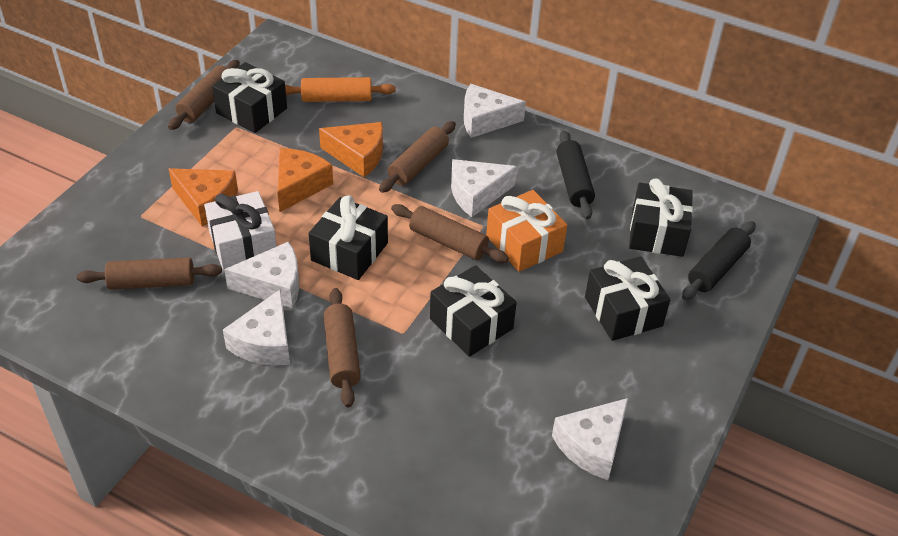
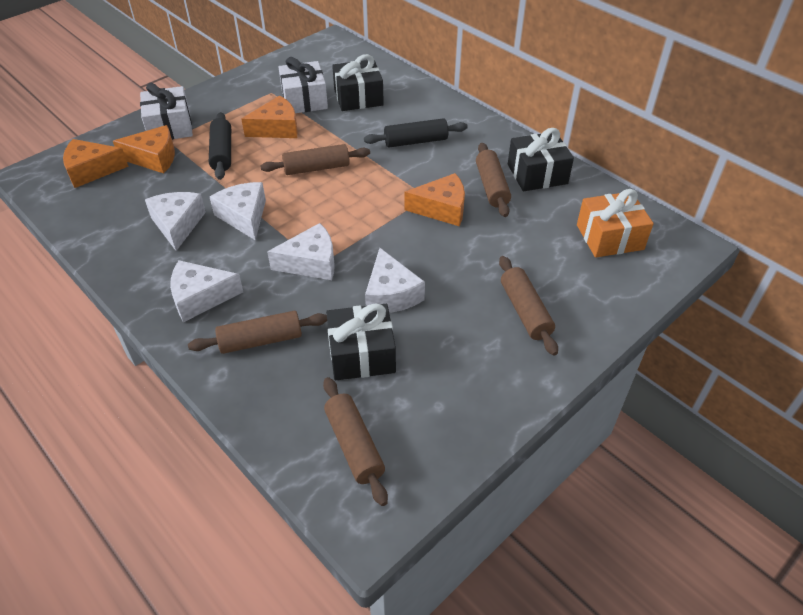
black gift: [212,62,287,133] [308,195,388,280] [430,265,517,357] [585,256,670,341] [629,178,693,257] = 5 -> [326,303,396,380] [332,54,384,111] [508,128,574,191] = 3
orange cheese: [168,168,238,227] [277,148,333,212] [319,122,383,177] = 3 -> [63,139,129,188] [113,125,175,173] [241,95,298,138] [404,173,465,226] = 4
orange rolling pin: [285,77,396,102] = 1 -> none = 0
white gift: [204,191,277,271] = 1 -> [140,83,193,140] [279,57,328,113] = 2

